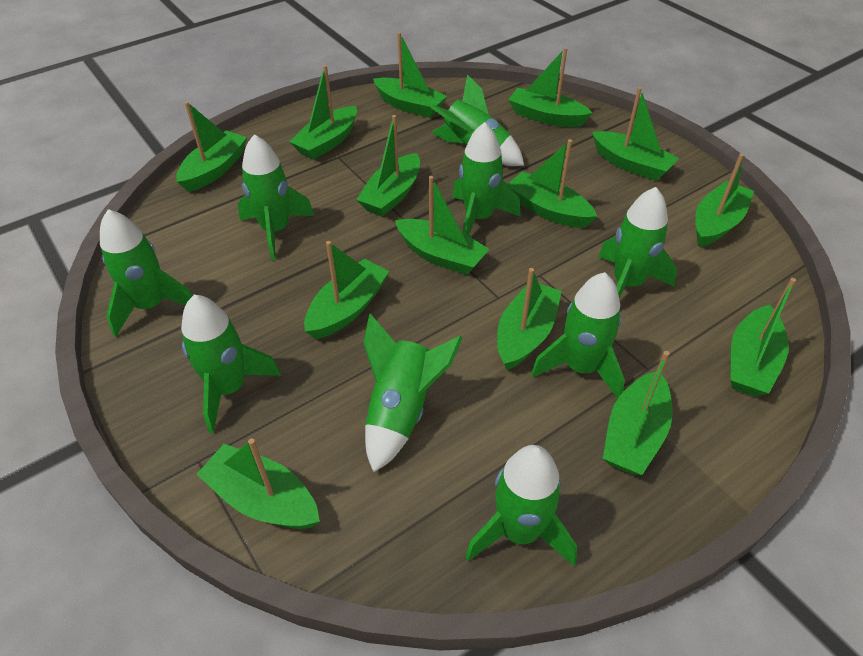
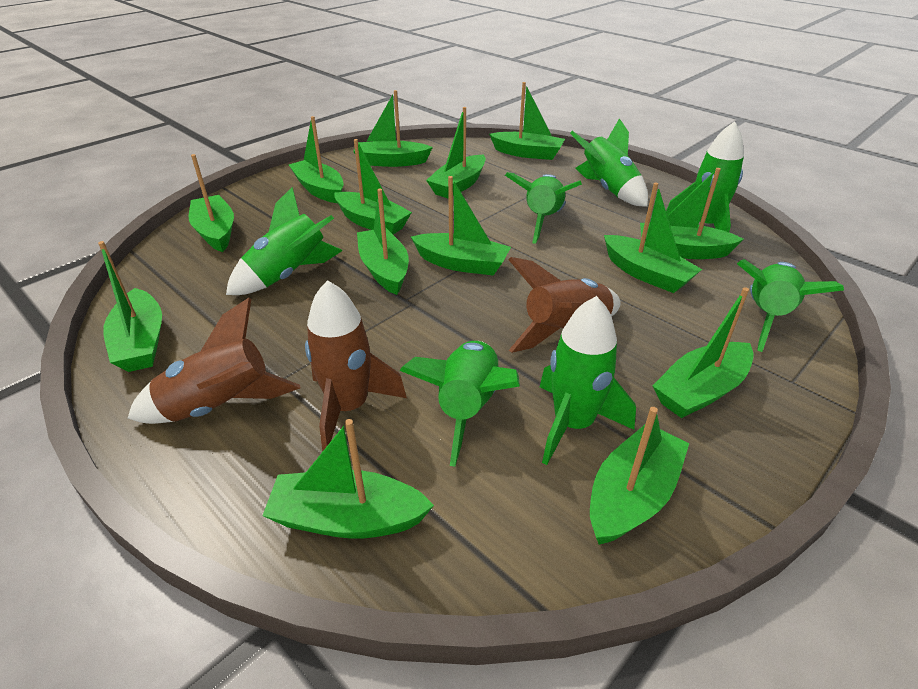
brown rocket: none = 0 -> [127,298,300,424] [305,280,407,451] [508,257,621,353] = 3
green rocket: [100,209,192,337] [181,295,281,433] [238,134,314,260] [363,314,463,473] [430,74,524,166] [452,122,521,236] [465,445,577,566] [531,272,625,399] [598,187,677,298] = 9 -> [226,187,343,295] [399,341,520,467] [505,172,582,244] [540,296,636,465] [570,118,648,207] [666,121,744,232] [737,259,844,352] = 7

